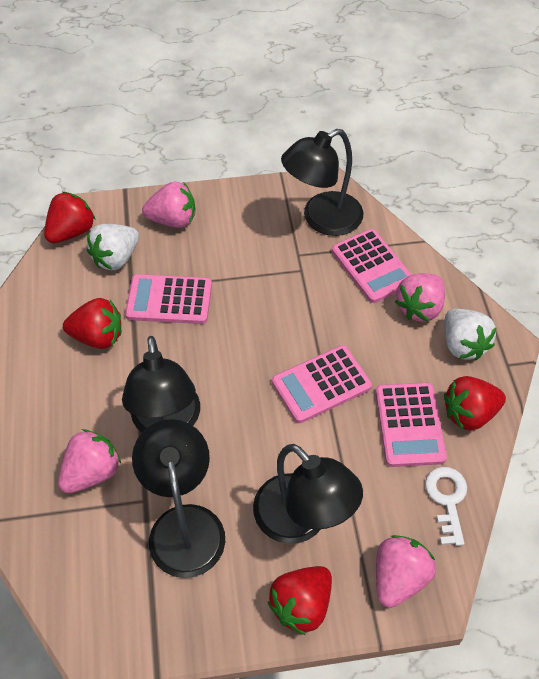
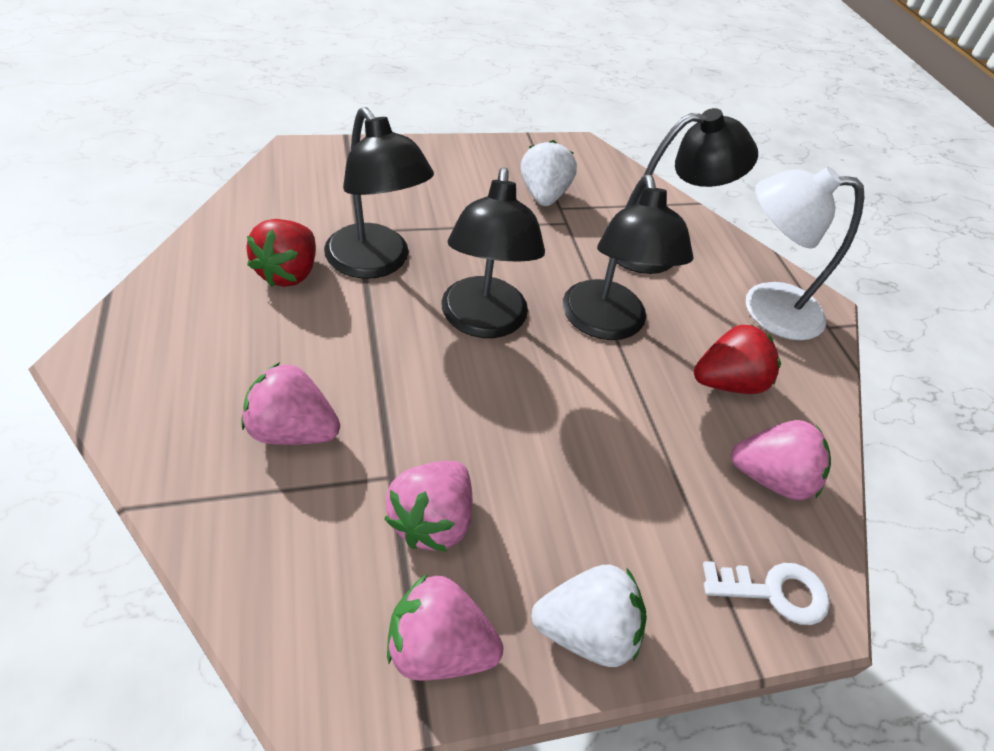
pink calculator: [125,274,212,324] [272,345,372,423] [332,229,412,303] [375,382,447,467] = 4 -> none = 0
red strawberry: [44,192,96,243] [63,298,121,349] [268,566,332,635] [444,376,506,430] = 4 -> [246,219,316,287] [694,324,781,394] = 2
white lamp: none = 0 -> [746,167,865,341] = 1

